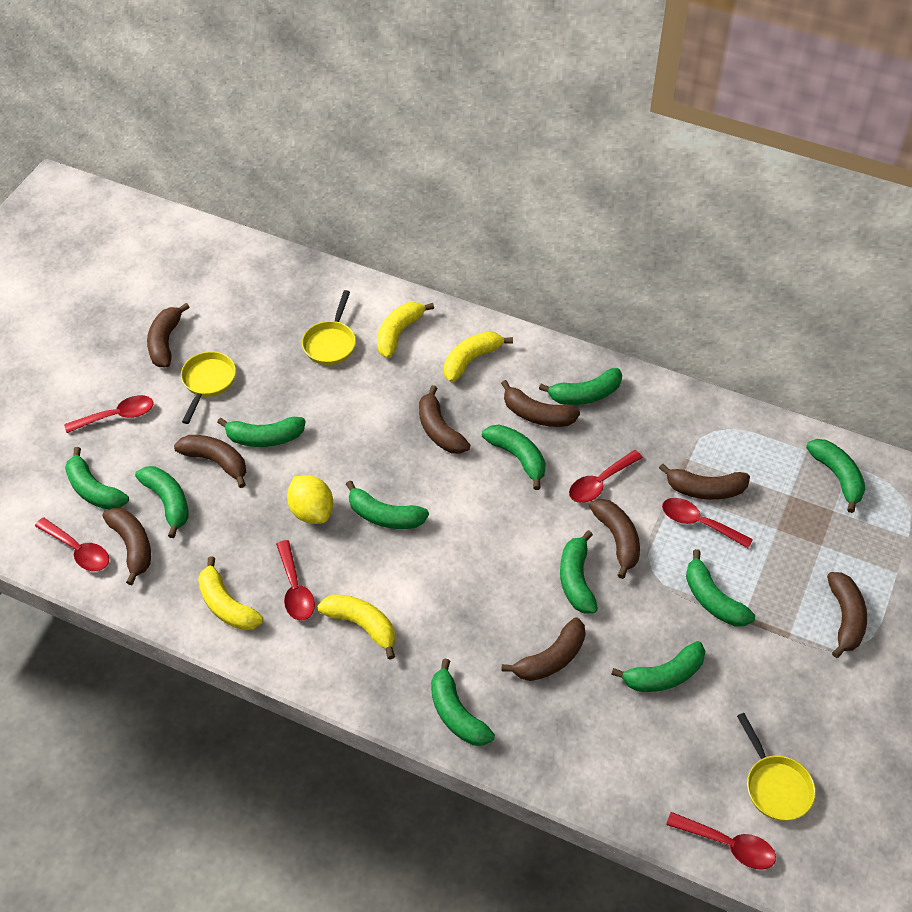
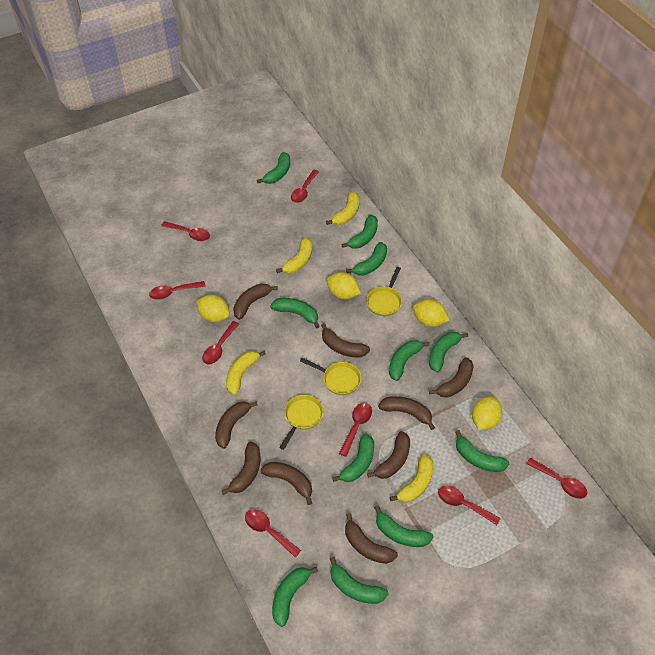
red spoon: [35,518,109,571] [64,395,153,433] [276,540,315,621] [569,450,643,503] [662,498,753,548] [666,812,776,870] = 6 -> [149,281,206,299] [161,221,210,241] [202,321,239,365] [245,510,301,557] [291,170,319,203] [339,403,372,457] [438,486,501,525] [526,458,587,499] = 8
yellow lemon: [287,475,333,524] = 1 -> [196,295,230,322] [327,272,361,299] [413,299,450,327] [472,396,502,430] = 4

